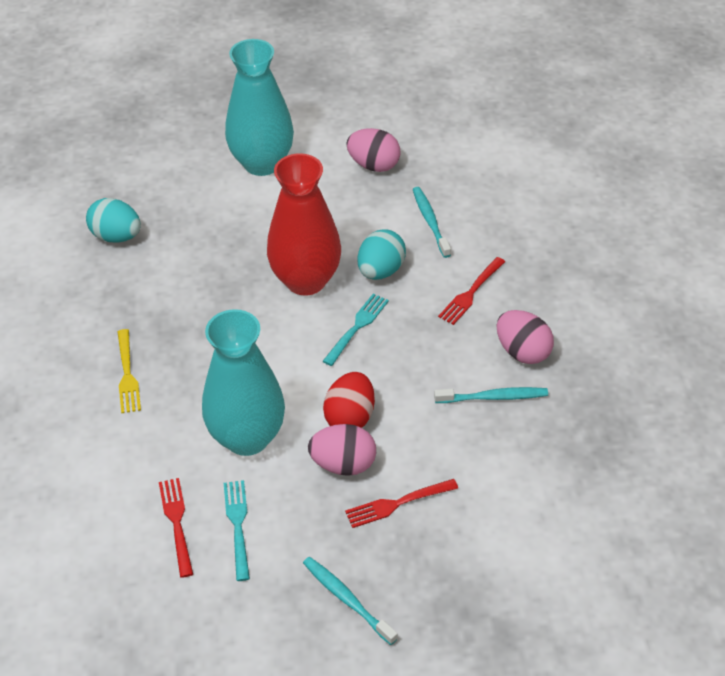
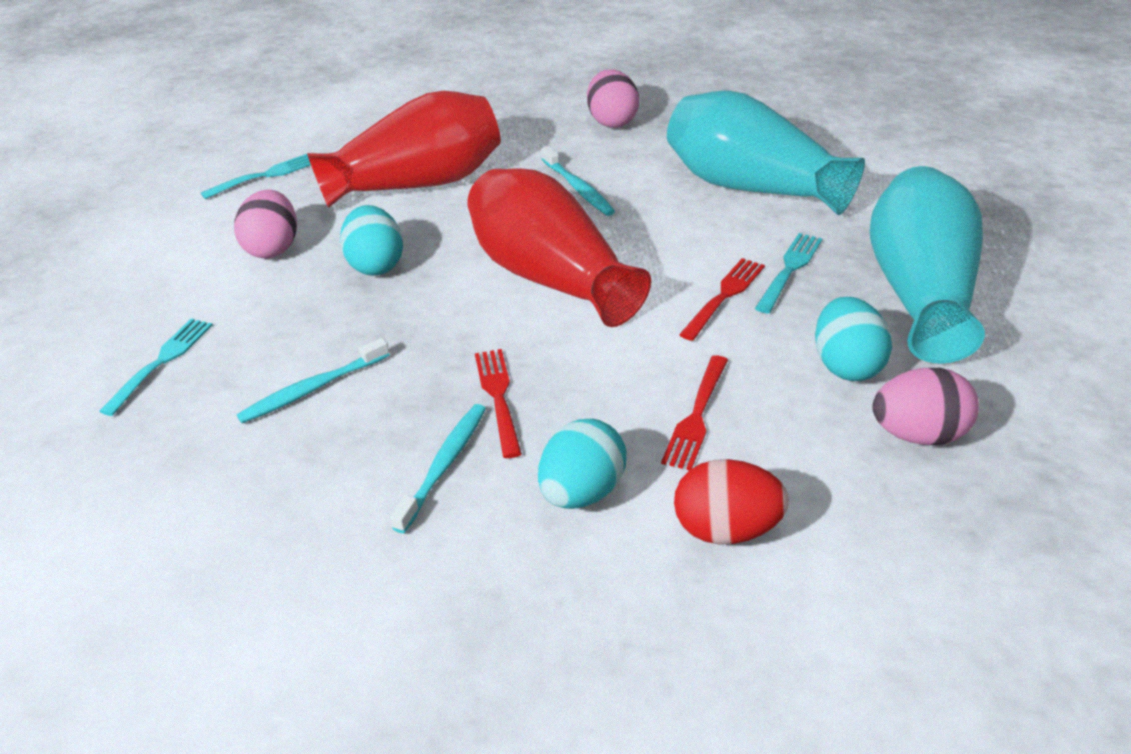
red vase: [267,153,341,295] = 1 -> [307,91,501,208] [467,168,651,327] = 2
turquoise egg: [86,198,141,243] [357,229,406,280] = 2 -> [340,205,403,276] [538,419,627,509] [815,297,892,381] = 3
turquoise fork: [224,480,250,581] [323,294,389,366] = 2 -> [99,318,213,416] [201,154,311,199] [755,233,823,314] = 3
yellow fork: [118,329,141,413] = 1 -> none = 0

